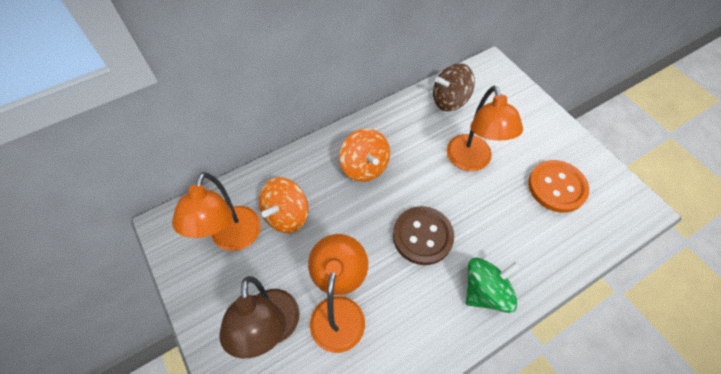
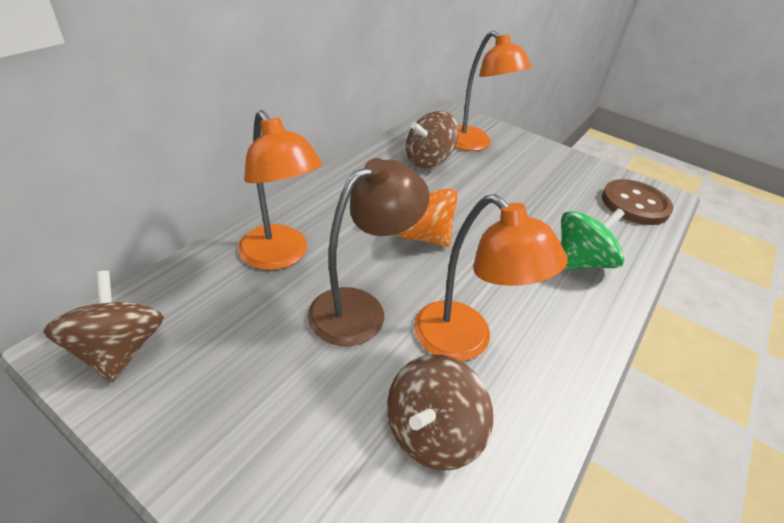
brown spinning top: [433,63,475,111] = 1 -> [43,271,164,383] [387,354,493,471] [406,111,459,168] = 3
orange button: [528,160,589,213] = 1 -> none = 0
orange spinning top: [259,177,308,233] [339,129,390,182] = 2 -> [395,189,458,247] = 1

